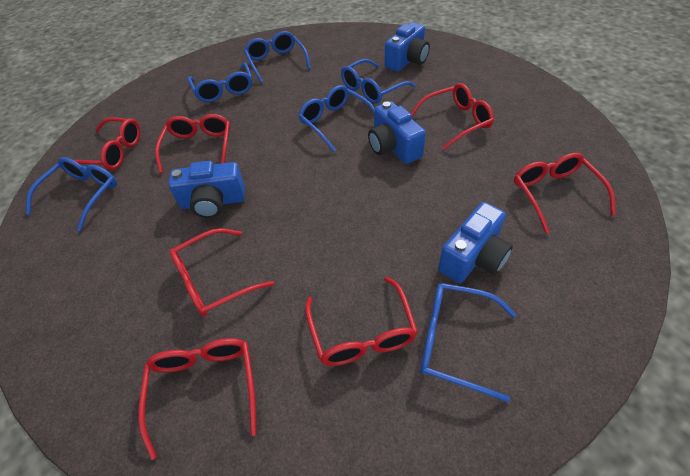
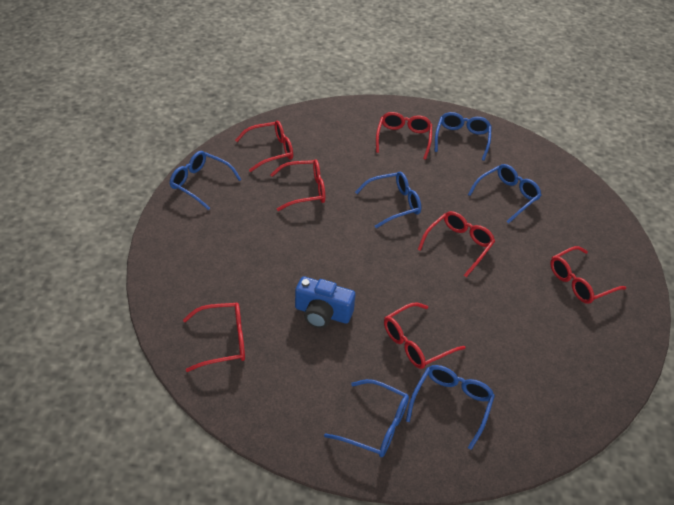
blue camera: [168,161,245,218] [368,101,426,164] [384,22,430,72] [438,202,513,283] = 4 -> [295,276,355,328] = 1

